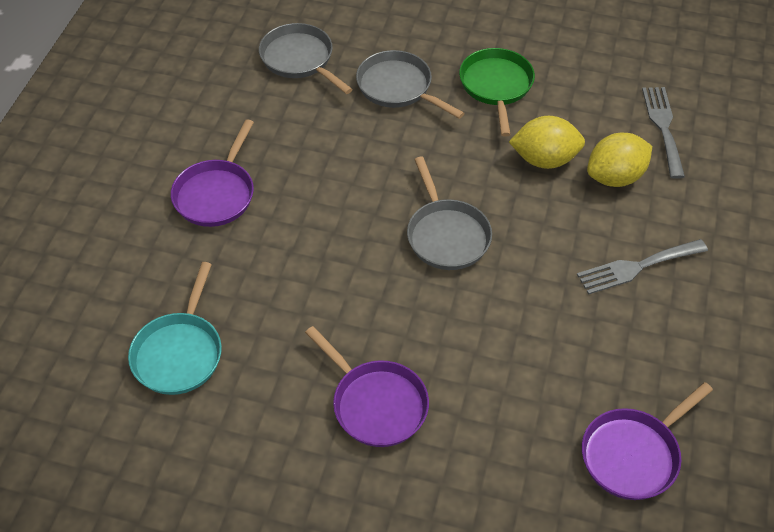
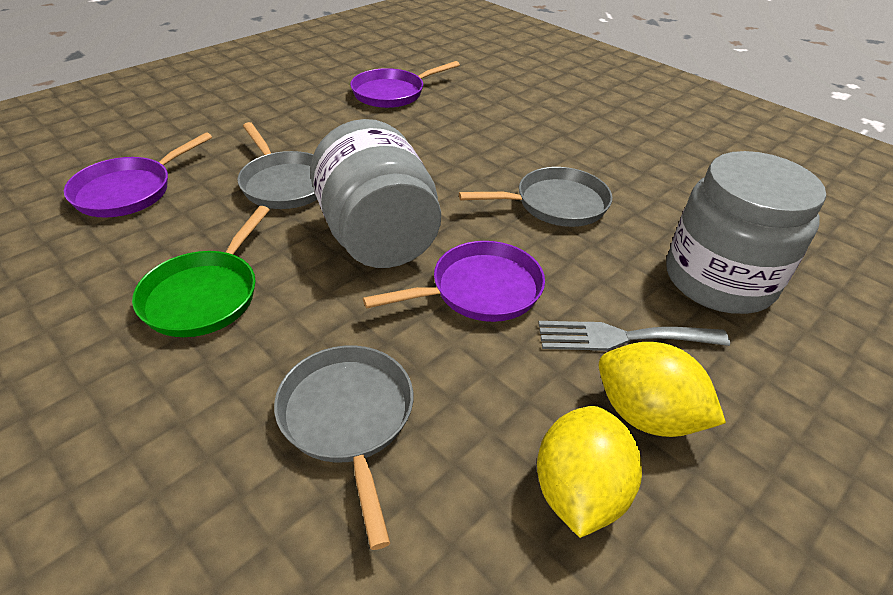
grey fork: [577,239,708,295] [642,87,685,179] = 2 -> [538,321,730,351] = 1
grey jar: none = 0 -> [310,119,441,268] [666,151,826,314] = 2
turquoise pan: [128,262,222,395] = 1 -> none = 0

